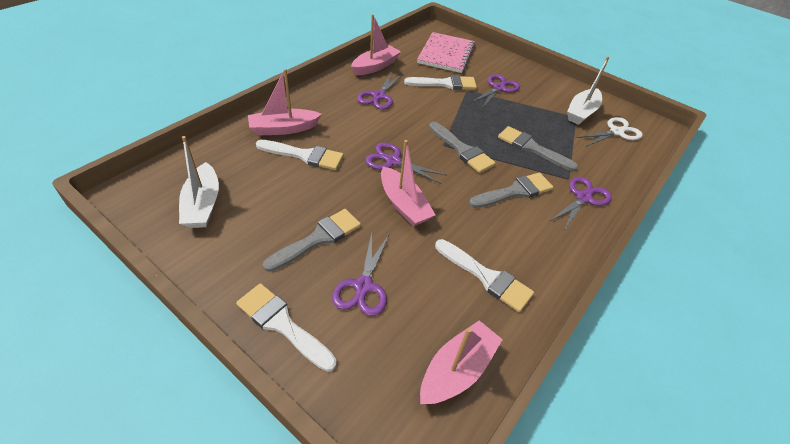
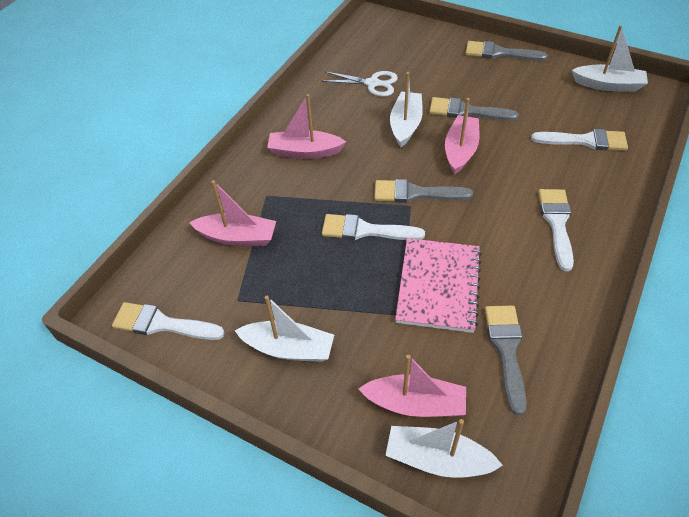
purple scissors: [332,233,389,316] [357,72,403,110] [365,142,447,184] [471,74,520,108] [550,177,612,230] = 5 -> none = 0
white boat: [179,136,219,228] [567,56,609,125] = 2 -> [235,296,334,362] [385,419,503,478] [390,72,423,147] [572,25,648,92] = 4

